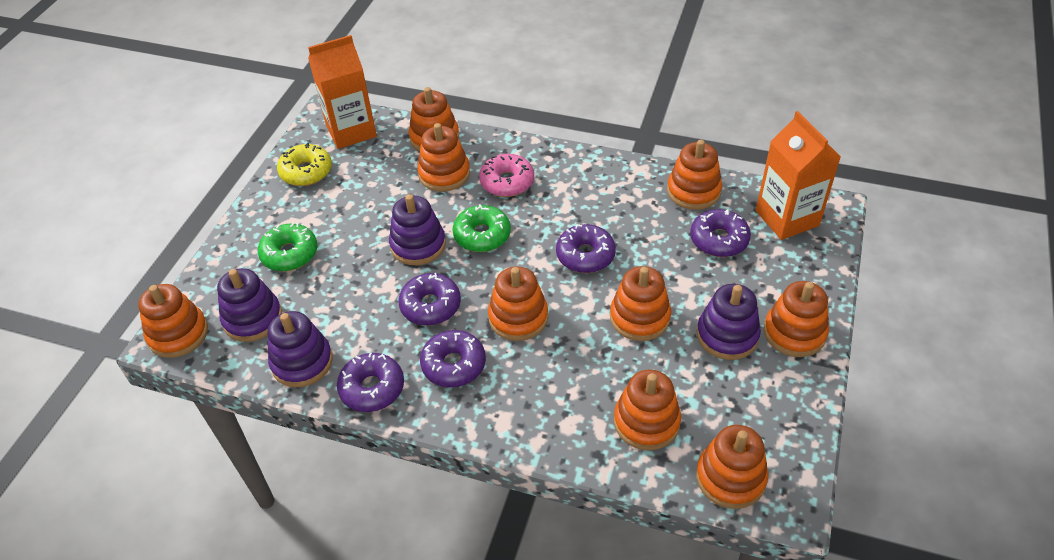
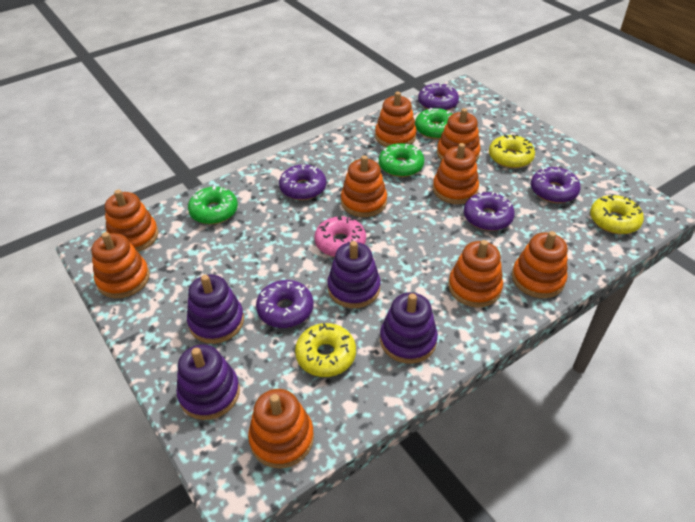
green donut: [258,223,317,271] [452,204,511,252] = 2 -> [188,185,238,224] [379,143,424,177] [415,108,452,139] = 3
orange carton: [308,35,377,149] [756,111,841,240] = 2 -> none = 0
yellow donut: [277,143,332,186] = 1 -> [295,323,356,377] [489,134,535,168] [590,194,644,234] = 3

